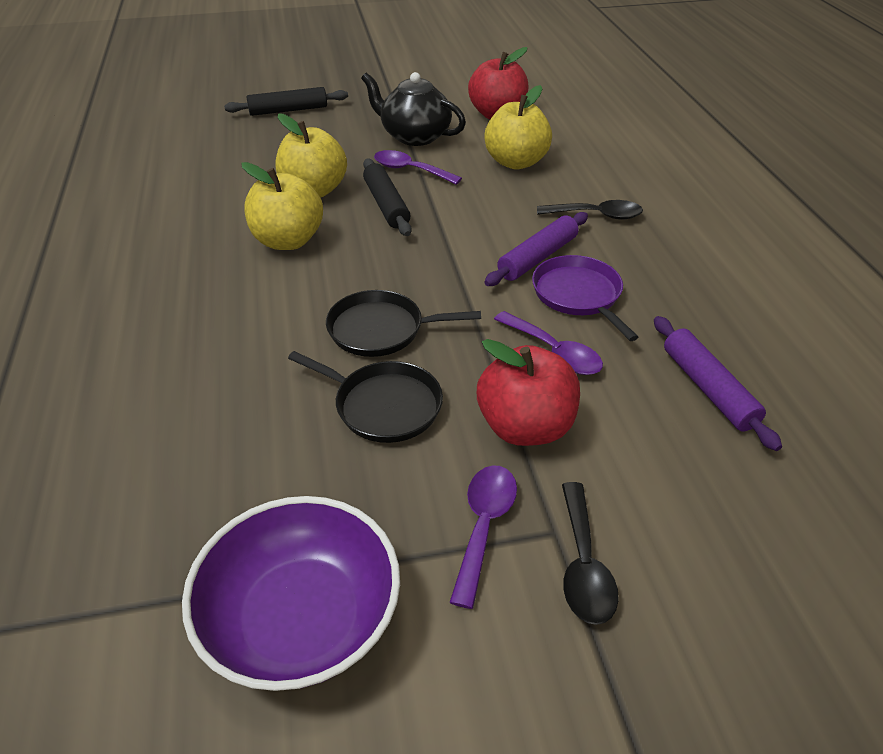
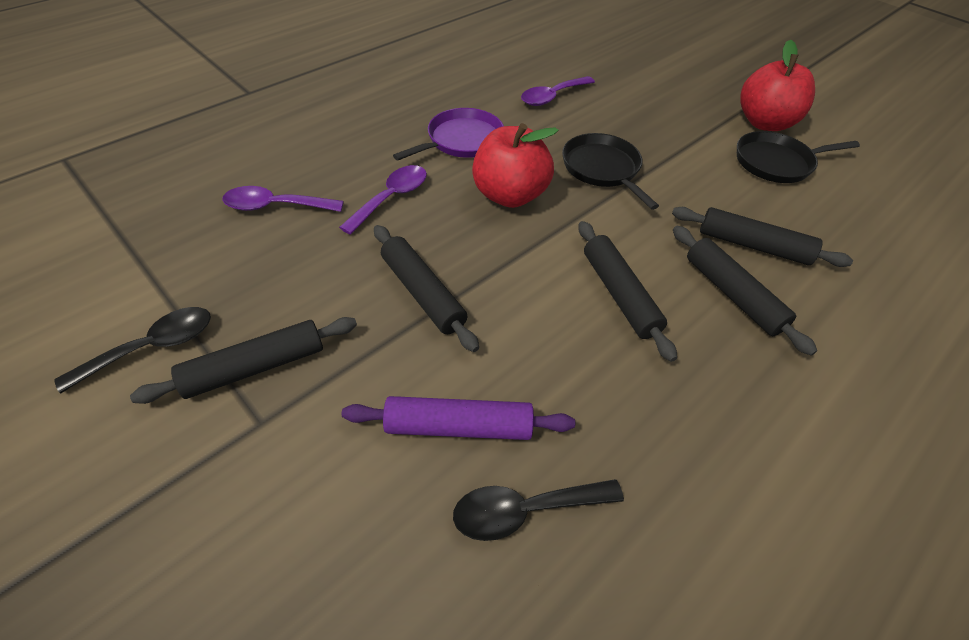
black rolling pin: [224,87,348,116] [363,158,412,236] = 2 -> [130,317,357,404] [374,225,479,352] [578,221,677,362] [672,207,853,267] [673,226,817,356] = 5
black teapot: [361,72,466,146] = 1 -> none = 0
purple bowl: [182,496,400,691] = 1 -> none = 0
purple rolling pin: [484,212,588,286] [654,316,782,451] = 2 -> [342,396,575,440] = 1
yellow apple: [241,162,323,250] [275,113,347,198] [484,85,552,170] = 3 -> none = 0

